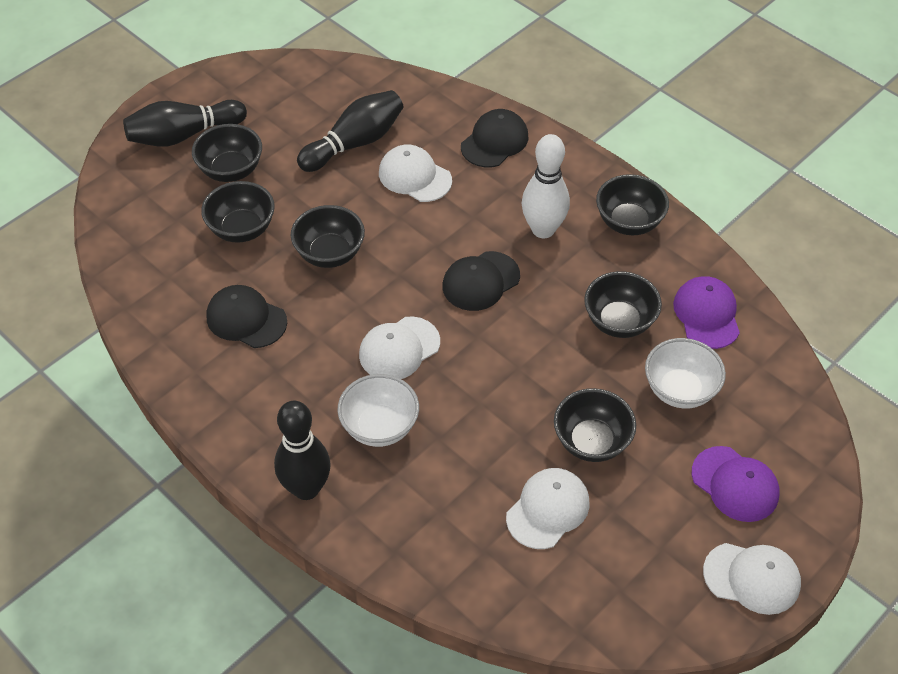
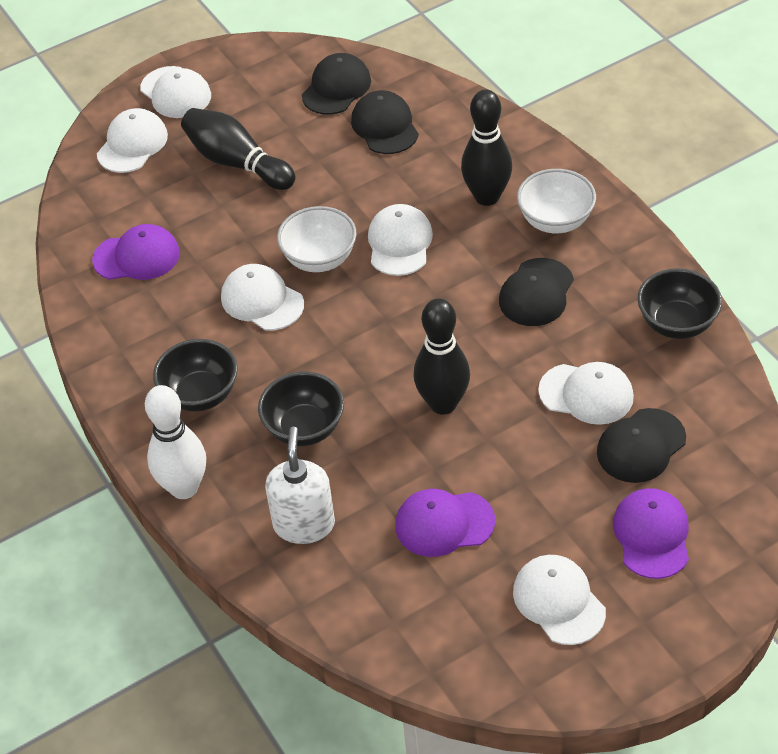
black bowl: [192,124,262,182] [201,181,275,243] [291,205,365,268] [554,388,636,462] [584,271,662,338] [596,174,669,235] = 6 -> [153,339,238,412] [258,371,344,446] [637,268,722,339] = 3
black cap: [206,285,287,348] [442,251,520,311] [461,109,528,167] = 3 -> [302,53,371,115] [351,90,419,154] [499,258,574,326] [597,408,686,483] = 4
purple cap: [673,276,740,349] [692,446,779,522] = 2 -> [92,224,180,280] [395,489,495,557] [613,488,689,579] = 3
white cap: [359,317,440,379] [379,144,452,202] [506,468,590,549] [703,543,801,615] = 4 -> [97,108,168,173] [140,66,211,118] [221,264,304,330] [368,204,433,276] [513,555,606,645] [538,362,634,425] = 6
white soap dispenser: none = 0 -> [265,427,335,544] = 1

